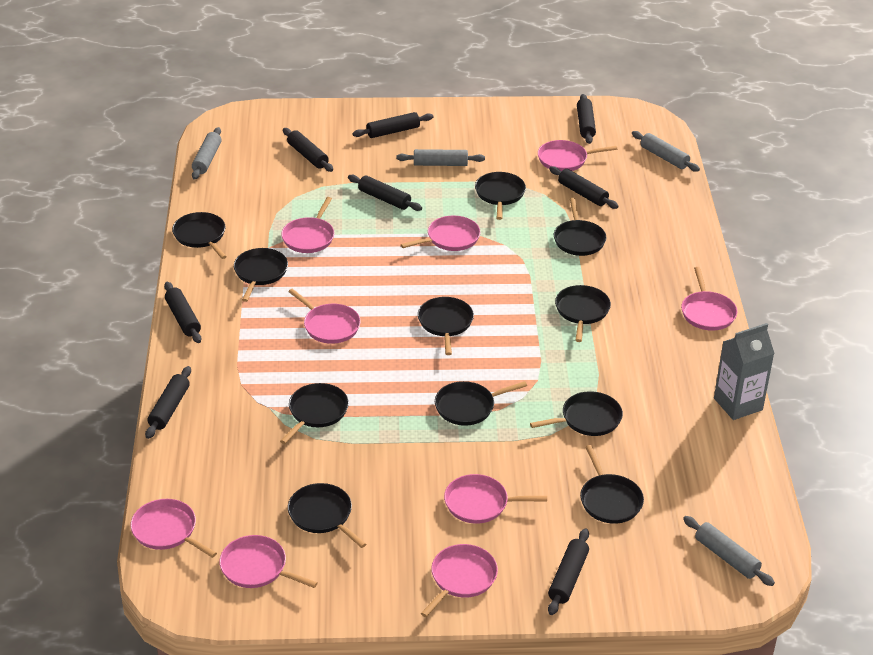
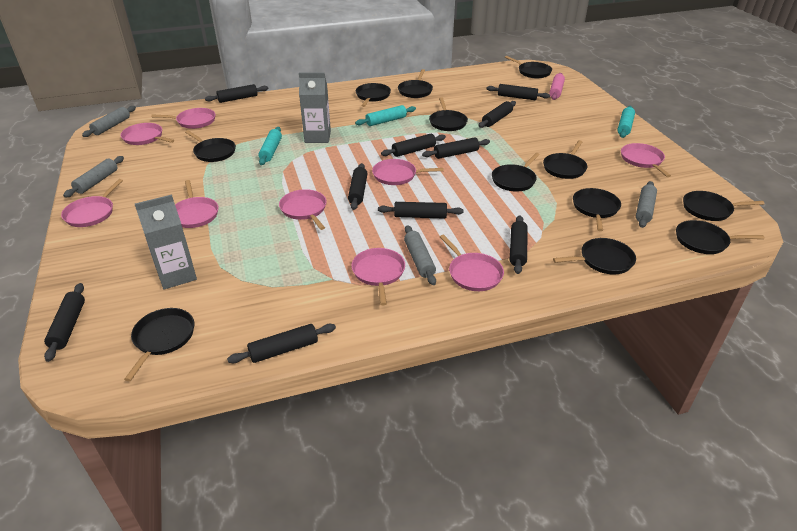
black pan: [172,212,227,259] [234,248,288,302] [280,383,349,444] [288,483,366,548] [418,297,474,355] [435,381,527,426] [475,172,526,220] [530,391,623,436] [554,198,606,256] [555,285,611,342] [580,445,644,524] = 11 -> [124,308,194,381] [185,130,236,162] [356,83,391,107] [398,69,433,98] [429,97,468,131] [492,153,540,192] [505,56,552,78] [543,140,587,179] [553,238,636,274] [573,188,621,231] [676,220,765,254] [683,191,764,221] = 12
black rolling pin: [145,366,191,439] [164,282,201,343] [283,128,333,172] [348,175,422,211] [353,112,433,138] [548,528,589,615] [549,166,619,209] [577,94,596,144] = 8 -> [44,283,85,362] [205,84,268,103] [227,324,336,363] [348,163,368,210] [378,202,464,219] [381,134,446,157] [422,137,490,159] [478,101,516,128] [486,84,550,100] [510,215,528,274] = 10
grey carton: [714,323,775,420] = 1 -> [135,195,197,290] [299,72,331,143] = 2
pink rolling pin: none = 0 -> [549,73,565,100] = 1
turquoise rolling pin: none = 0 -> [258,127,282,165] [355,105,416,126] [617,106,635,138] = 3

